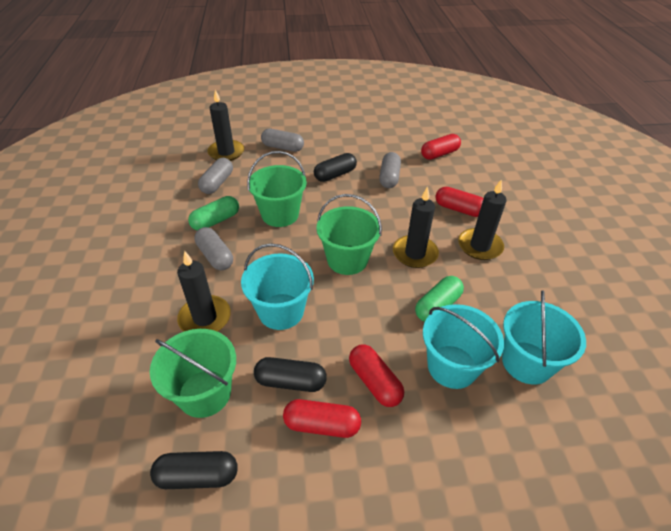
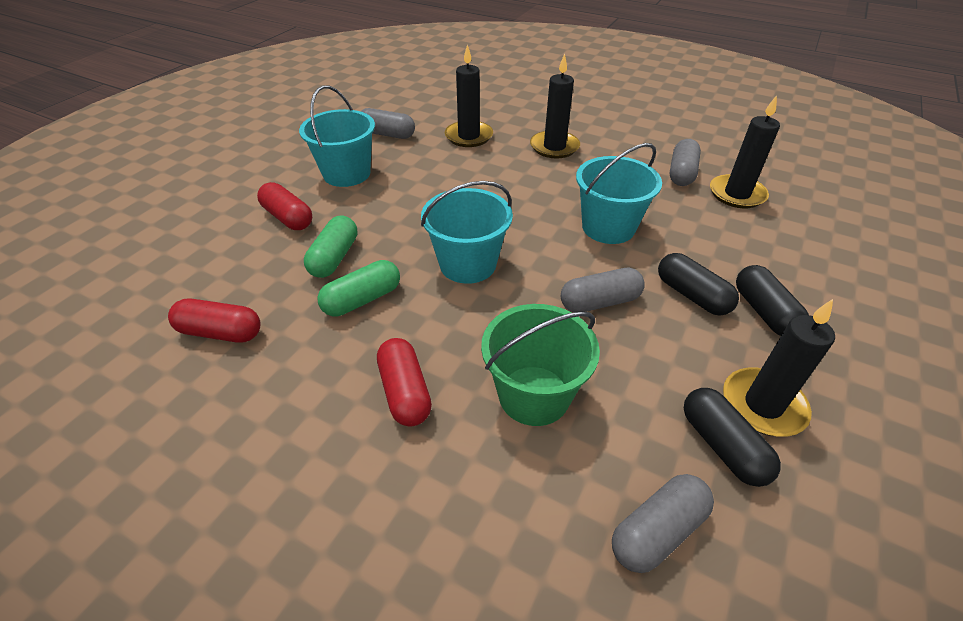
green bucket: [150,329,236,418] [247,151,307,227] [316,194,382,275] = 3 -> [481,304,600,426] = 1
red capsule: [283,399,361,438] [349,344,404,407] [421,134,461,160] [435,187,484,217] = 4 -> [168,299,261,343] [257,182,312,230] [377,338,432,427] = 3

